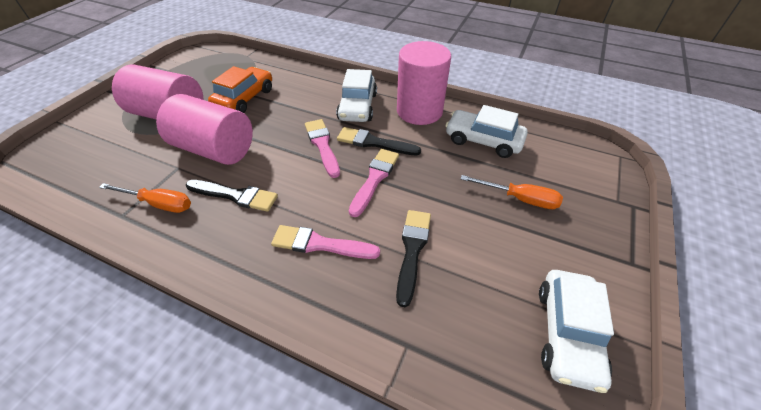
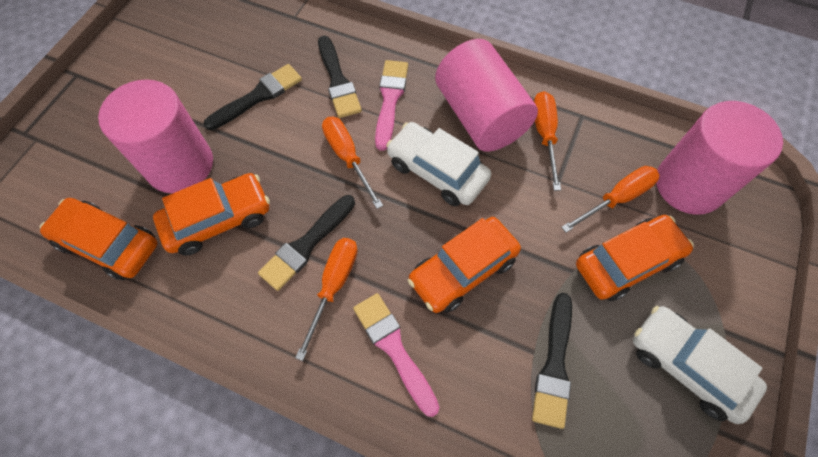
black brush: [186,180,278,212] [337,127,421,155] [396,210,431,307] = 3 -> [204,64,302,130] [258,195,355,291] [318,36,362,118] [532,293,572,429] = 4
orange car: [208,66,272,113] = 1 -> [39,198,158,280] [153,173,270,256] [408,217,521,313] [576,215,694,301] = 4
orange screwdriver: [99,183,191,213] [461,175,563,209] = 2 -> [295,238,358,361] [322,117,383,209] [534,91,561,191] [561,166,659,233] = 4
pink brush: [271,225,380,259] [305,119,340,178] [349,149,399,217] = 3 -> [353,293,439,417] [375,60,408,151] = 2
white car: [336,69,377,122] [445,105,528,158] [539,270,614,393] = 3 -> [386,122,491,206] [633,306,767,424] = 2

